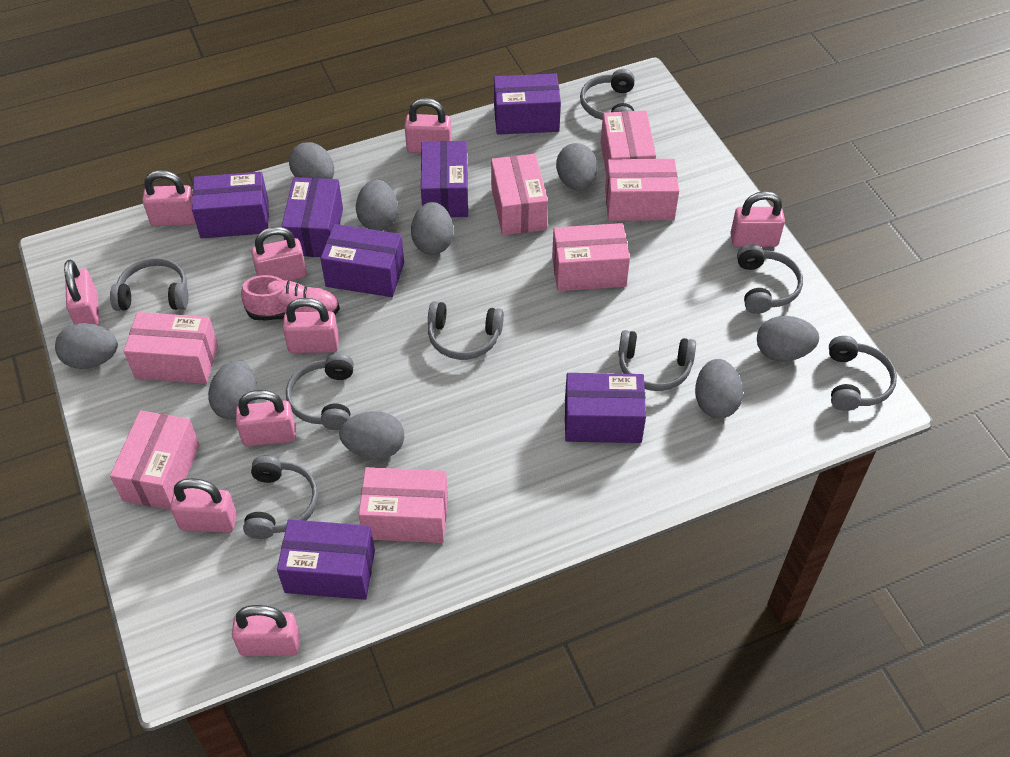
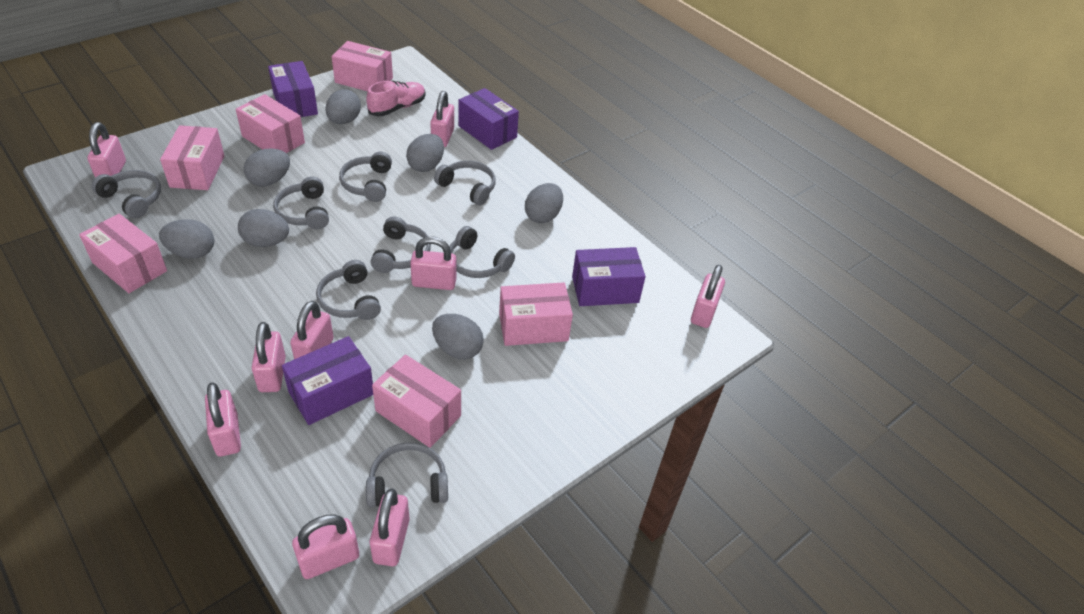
grey egg: [55,323,118,369] [208,361,257,420] [289,142,334,179] [339,411,404,459] [356,180,398,231] [411,202,453,255] [556,143,597,190] [695,359,743,418] [757,316,819,361] = 9 -> [159,219,214,259] [238,209,289,247] [244,148,290,187] [325,89,361,124] [406,134,444,172] [432,314,484,360] [525,183,563,223] = 7
pink box: [110,410,200,510] [124,312,218,384] [358,467,448,543] [491,154,548,235] [552,223,630,291] [601,110,656,175] [605,159,679,221] = 7 -> [79,214,167,293] [160,125,224,190] [236,94,305,153] [332,41,393,91] [372,355,461,448] [499,282,573,346] = 6
purple box: [192,172,269,239] [277,519,375,600] [281,177,343,257] [320,224,404,297] [421,141,468,217] [494,74,561,135] [565,373,646,443] = 7 -> [268,61,318,117] [282,336,373,425] [459,88,519,150] [572,247,646,306] = 4

